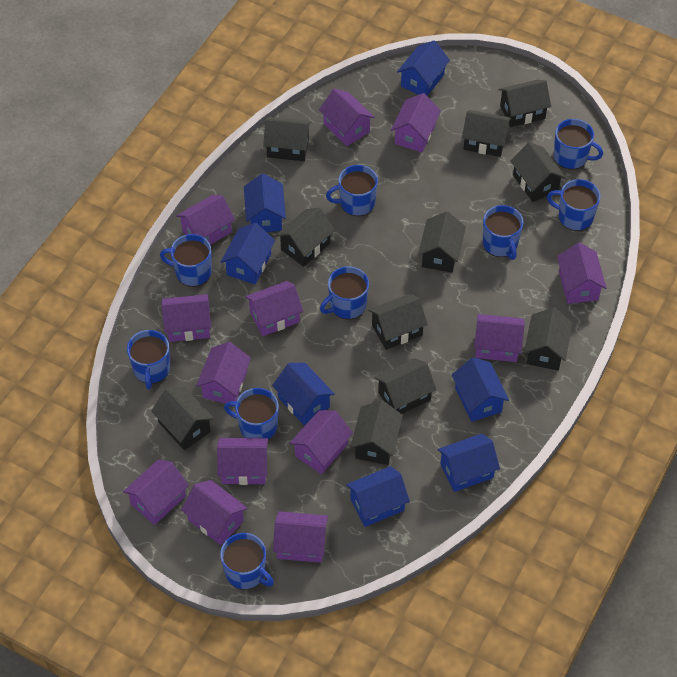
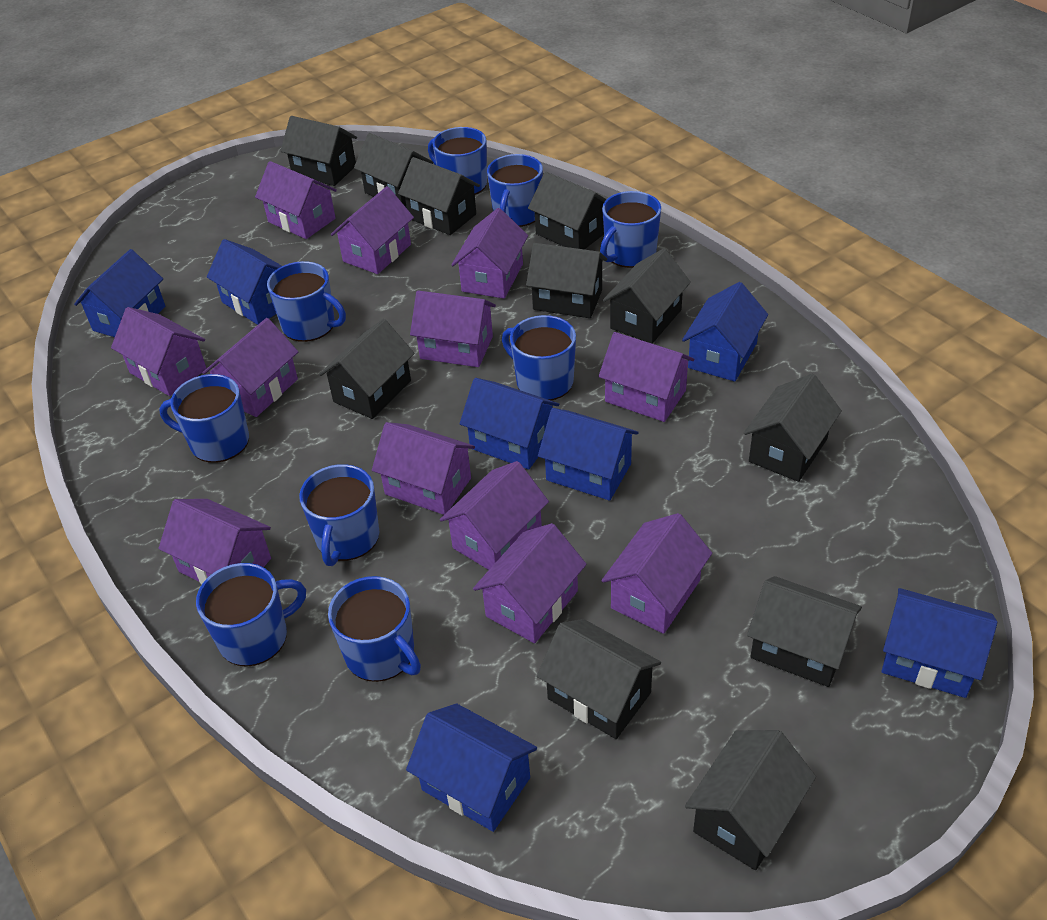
purple house: [123,459,189,525] [161,294,211,342] [176,195,235,245] [181,480,248,545] [196,342,251,404] [217,438,268,485] [245,281,303,336] [273,511,328,563] [289,410,353,474] [319,89,375,146] [391,93,441,152] [474,314,525,362] [557,243,606,304] = 13 -> [111,307,207,396] [158,499,271,584] [203,318,298,417] [255,161,337,239] [331,186,414,274] [372,422,475,515] [410,290,496,367] [440,461,549,570] [451,208,528,299] [473,523,587,643] [598,332,694,422] [601,513,712,634] = 12

